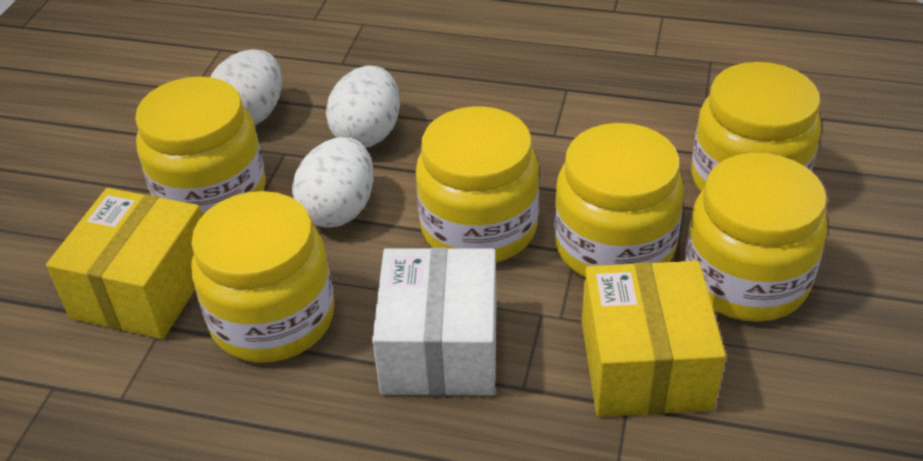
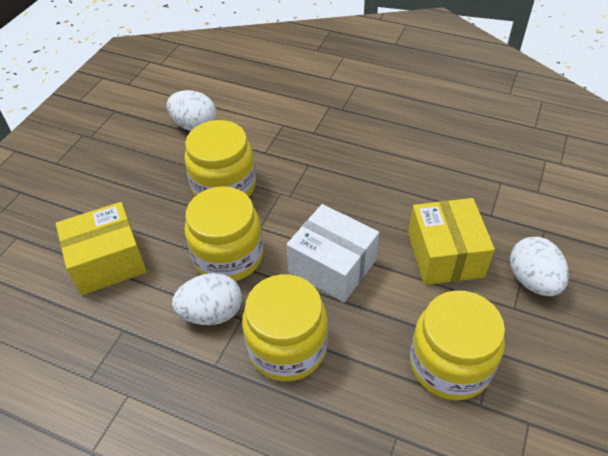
yellow jar: [135,76,266,216] [191,191,334,363] [416,106,539,263] [554,123,684,278] [684,153,827,322] [691,62,821,192] = 6 -> [184,120,256,197] [184,186,263,281] [242,274,328,381] [410,290,505,400] = 4

